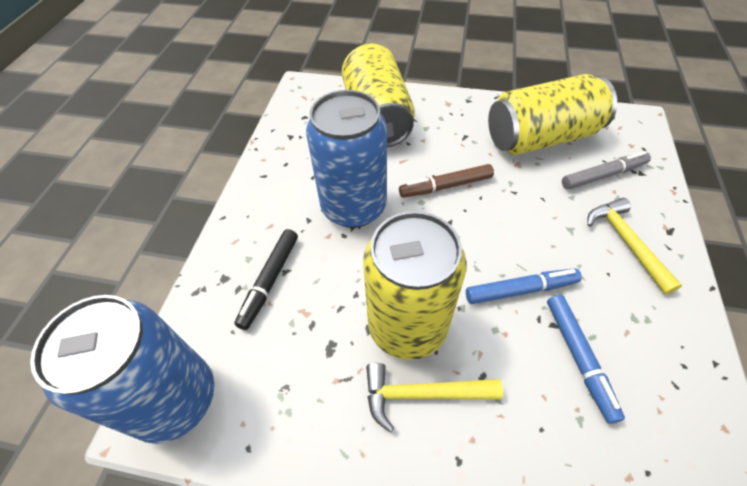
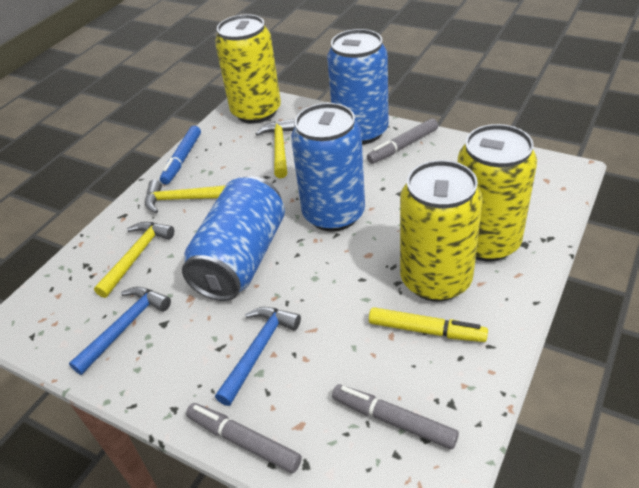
black marker: [234,229,298,330] = 1 -> none = 0
blue can: [30,295,214,444] [306,90,387,228] = 2 -> [182,176,285,301] [291,103,365,232] [327,29,389,145] = 3
blue hammer: none = 0 -> [69,287,171,375] [215,307,301,406] = 2
blue marker: [466,268,582,304] [547,295,625,424] = 2 -> [160,125,201,185] = 1
brown marker: [399,164,494,198] = 1 -> none = 0
grey marker: [562,151,651,190] = 1 -> [186,403,302,473] [332,384,459,449] [367,118,438,164] = 3
yellow hammer: [366,363,503,433] [587,198,682,295] = 2 -> [94,222,174,298] [145,180,226,213] [256,119,295,178] = 3
yellow marker: none = 0 -> [369,307,488,342] = 1

